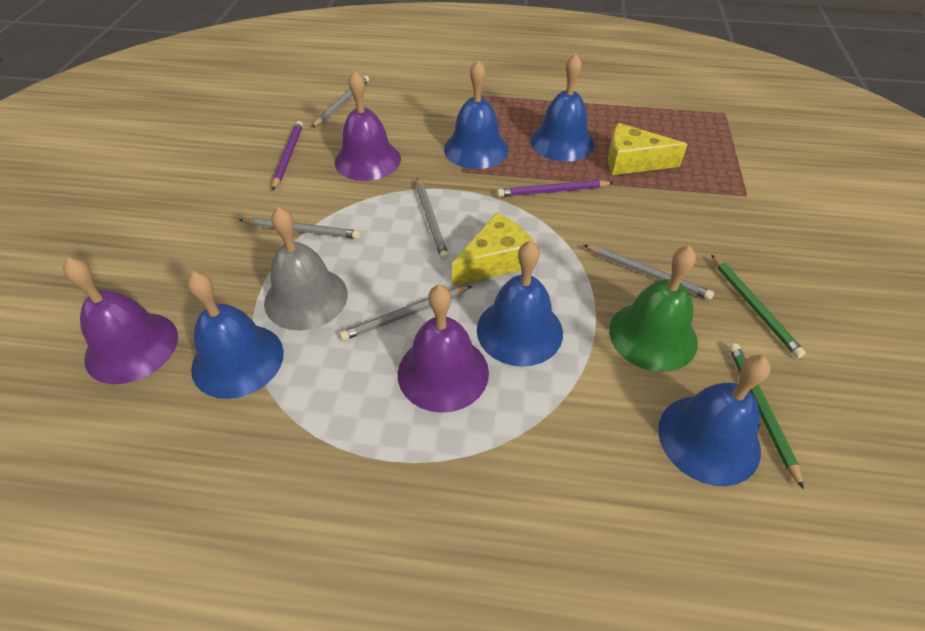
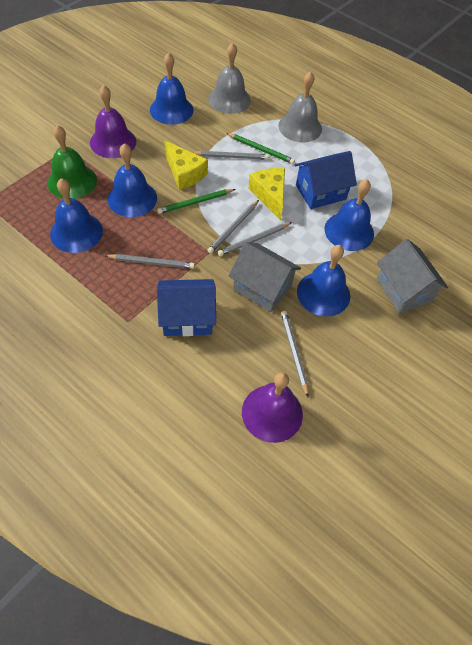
blue house: none = 0 -> [157,279,216,336] [295,151,357,209] = 2
grey bell: [264,207,348,331] = 1 -> [208,43,251,114] [279,71,322,142] = 2
grey house: none = 0 -> [229,242,301,312] [376,239,448,314] = 2
purple bell: [63,257,178,384] [335,71,401,181] [398,284,489,413] = 3 -> [90,85,136,158] [242,372,303,443] = 2
purple pencil: [272,121,303,191] [497,180,614,197] = 2 -> none = 0

